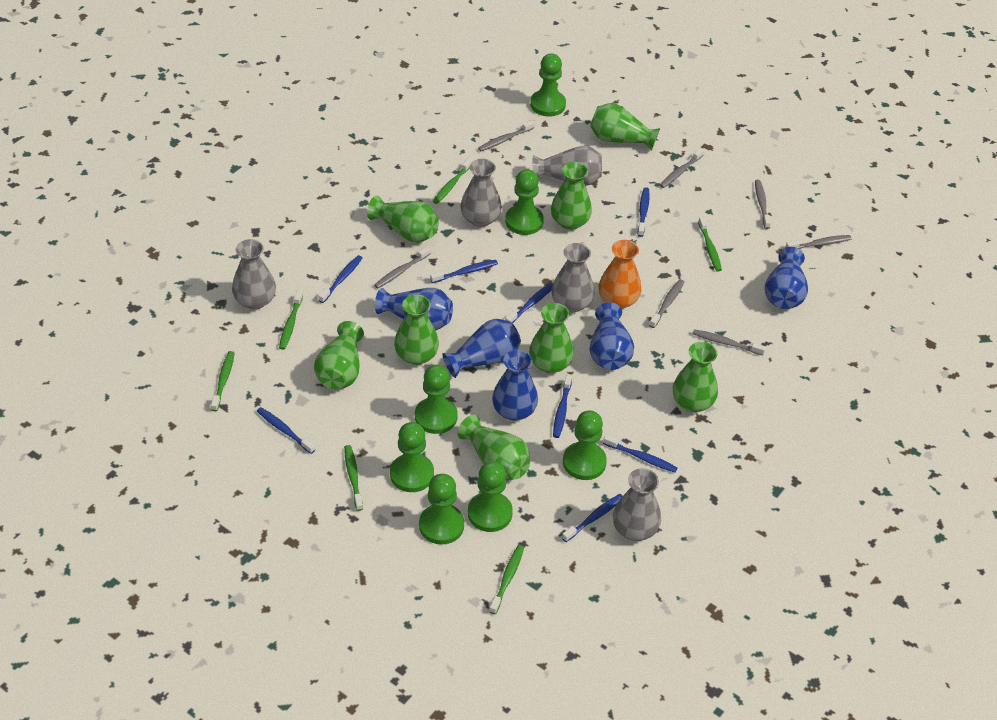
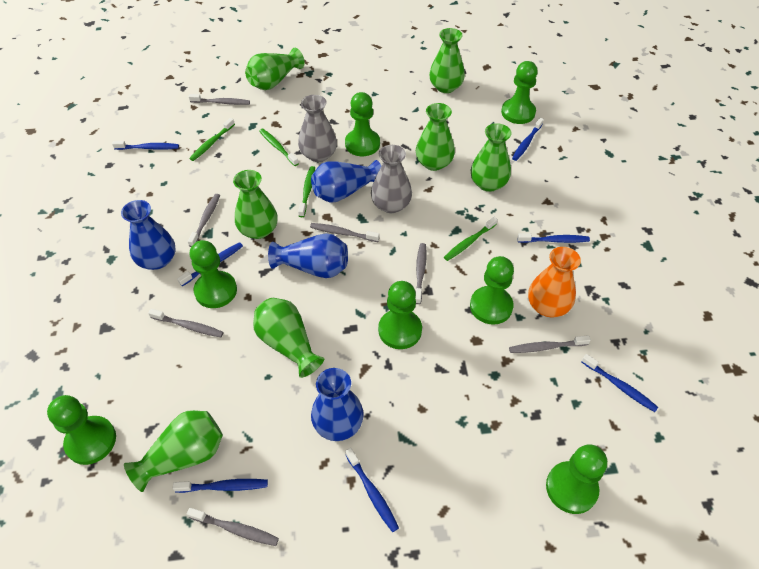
blue toothbrush: [257,407,315,454] [319,255,362,303] [430,260,498,283] [505,283,553,323] [553,374,572,438] [562,494,622,542] [603,435,677,473] [637,187,650,237] = 8 -> [112,141,179,150] [173,479,268,493] [177,242,243,286] [345,448,399,532] [512,118,544,161] [517,233,590,243] [582,354,658,412] = 7
blue vase: [375,288,453,331] [442,319,521,378] [492,350,538,421] [589,302,634,370] [765,247,808,309] = 5 -> [121,200,175,270] [268,233,348,278] [311,160,381,203] [311,368,364,441] = 4
green toothbrush: [211,351,235,411] [279,290,303,350] [344,445,363,511] [433,158,472,204] [489,545,524,614] [698,217,722,272] = 6 -> [189,118,235,161] [259,129,299,166] [298,166,315,217] [444,217,498,261] = 4
green vase: [314,321,364,390] [367,195,439,243] [394,294,439,365] [457,415,530,480] [529,303,574,373] [551,162,592,230] [590,103,660,151] [673,342,718,412] = 8 -> [124,410,223,492] [233,170,278,239] [245,48,305,90] [253,298,324,378] [416,103,455,171] [429,28,465,93] [471,123,512,192] = 7
grey vase: [232,239,276,309] [460,159,502,227] [532,146,602,186] [551,243,595,312] [613,468,661,541] = 5 -> [298,95,337,162] [371,145,412,213] = 2

